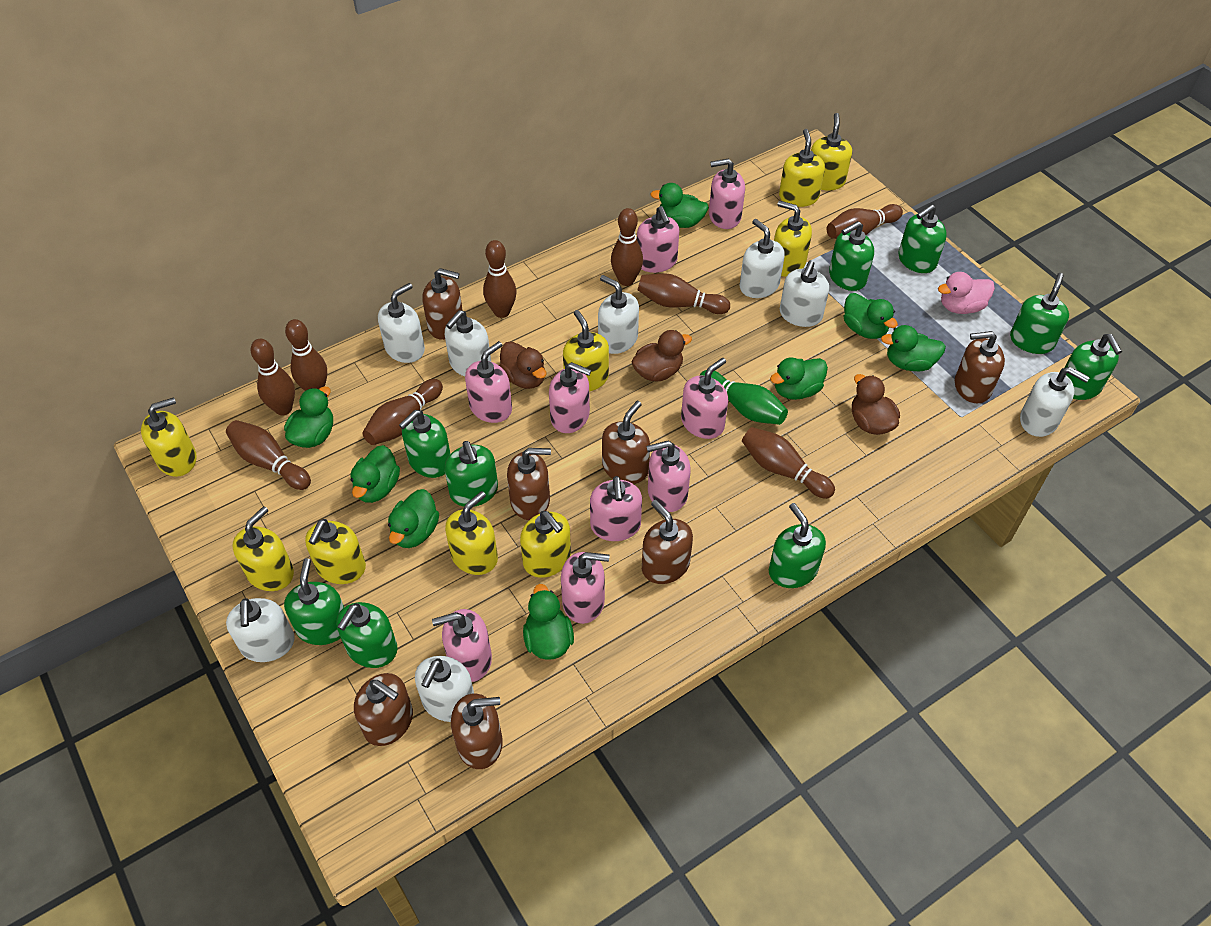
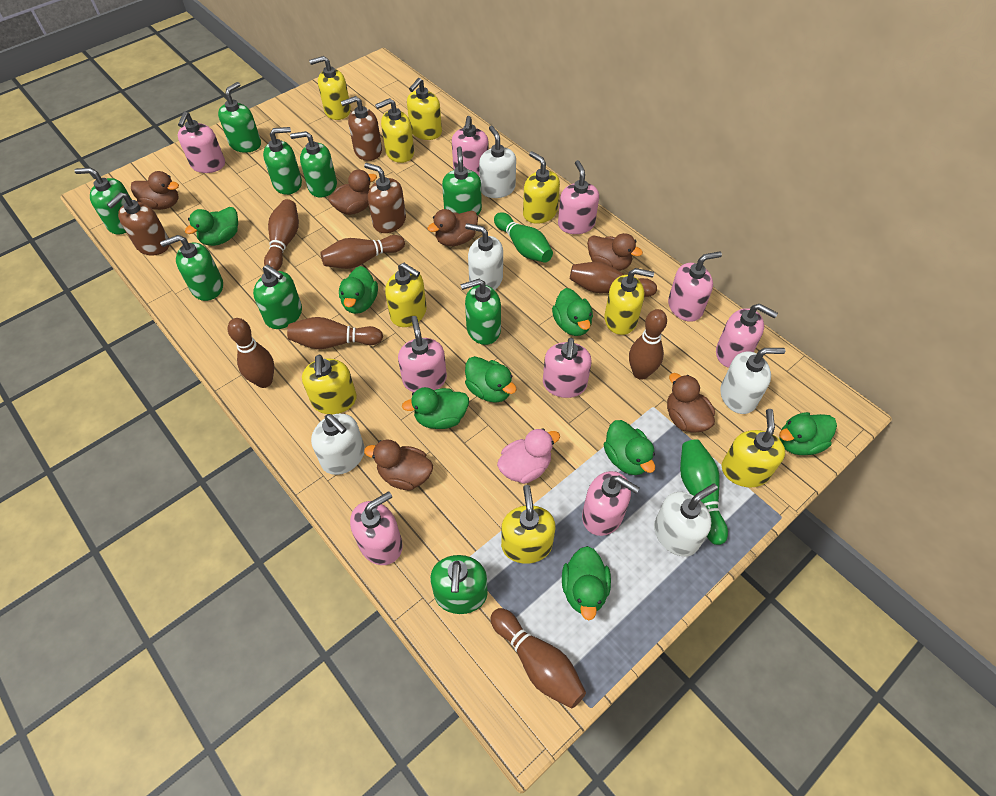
brown bowling pin: [226,420,311,490] [250,339,295,415] [285,319,327,391] [362,379,443,445] [483,240,516,318] [611,208,643,286] [638,273,730,314] [742,427,835,499] [827,204,903,239] = 9 -> [228,318,274,388] [264,199,299,271] [287,317,383,349] [320,235,405,269] [490,608,586,709] [570,262,657,297] [629,309,667,380] = 7
brown duck: [499,341,546,389] [631,330,692,381] [852,374,900,435] = 3 -> [131,171,179,210] [328,170,377,215] [364,440,433,490] [427,209,478,246] [587,233,643,271] [667,373,715,433] = 6
brown soap dispenser: [354,673,413,746] [422,268,463,340] [451,693,503,769] [507,448,551,520] [602,401,650,484] [642,500,693,584] [955,331,1005,403] = 7 -> [107,192,169,256] [341,96,382,161] [364,163,406,233] = 3
green bowling pin: [700,370,788,425] = 1 -> [494,212,553,263] [680,440,728,545] = 2
white soap dispenser: [226,598,295,662] [378,283,425,363] [415,656,474,722] [445,310,491,376] [598,275,639,354] [740,219,785,298] [780,260,829,327] [1020,367,1090,437] = 8 -> [311,414,365,475] [465,223,503,290] [479,126,516,198] [654,484,718,556] [720,348,785,414] = 5

